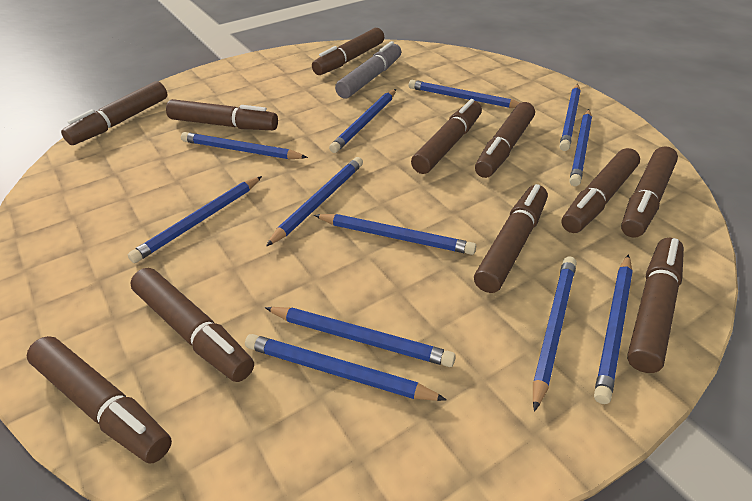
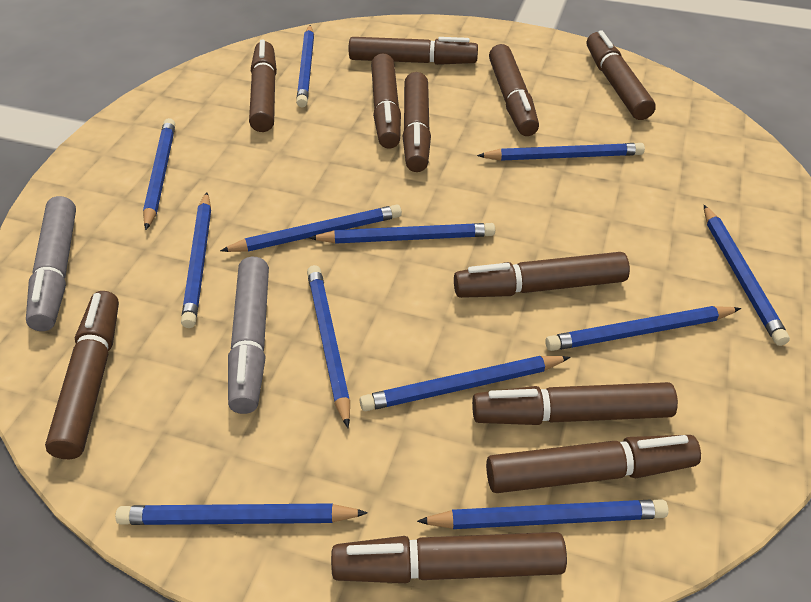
grey marker: [335,41,401,99] = 1 -> [26,196,76,331] [228,256,269,414] = 2

